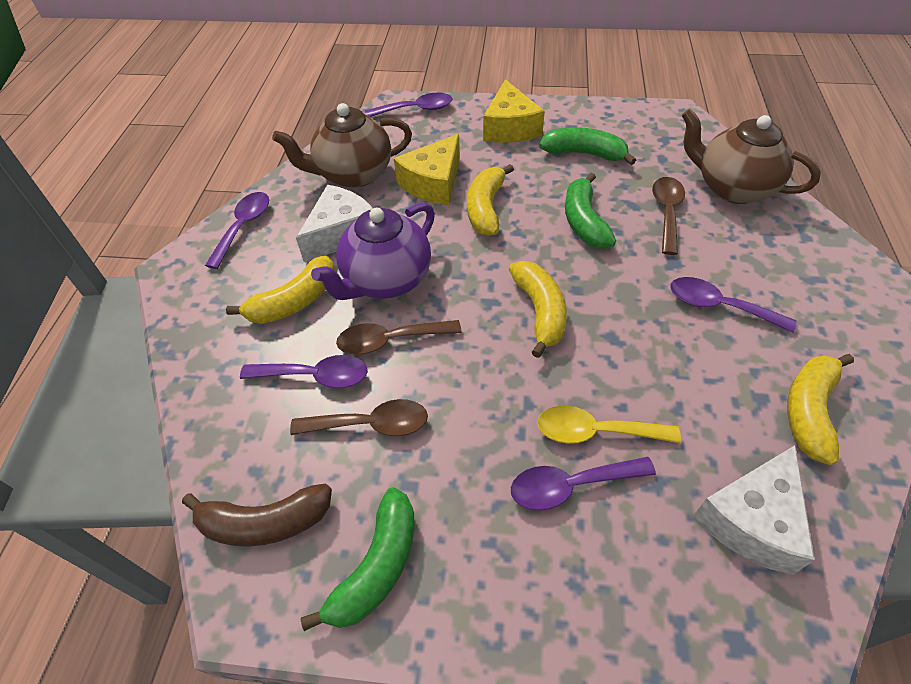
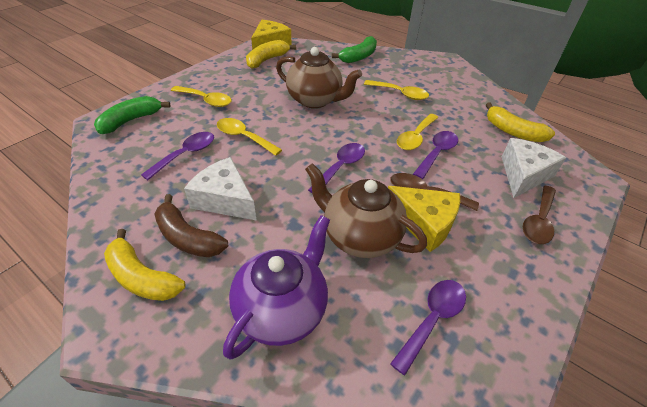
brown spoon: [290,399,428,436] [336,320,462,355] [652,177,685,255] = 3 -> [390,173,479,211] [523,186,556,244] = 2
green banana: [300,488,414,631] [539,127,636,165] [565,173,616,249] = 3 -> [94,96,171,134] [332,36,377,63] = 2
purple spoon: [205,192,269,269] [240,355,368,388] [365,93,452,117] [511,457,656,511] [670,277,797,333] = 5 -> [141,132,214,180] [308,143,365,193] [390,280,466,375] [413,131,458,179] = 4
yellow banana: [226,255,334,324] [467,164,514,236] [509,261,567,358] [787,354,854,465] = 4 -> [104,229,185,301] [246,40,296,69] [486,102,555,142] = 3
yellow spoon: [537,406,681,444] = 1 -> [171,86,232,107] [217,118,282,156] [364,80,429,100] [397,114,438,150] = 4

